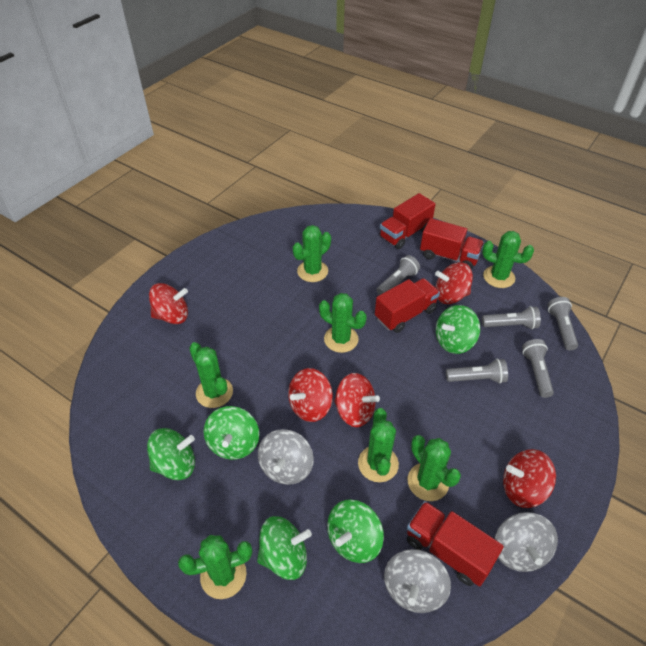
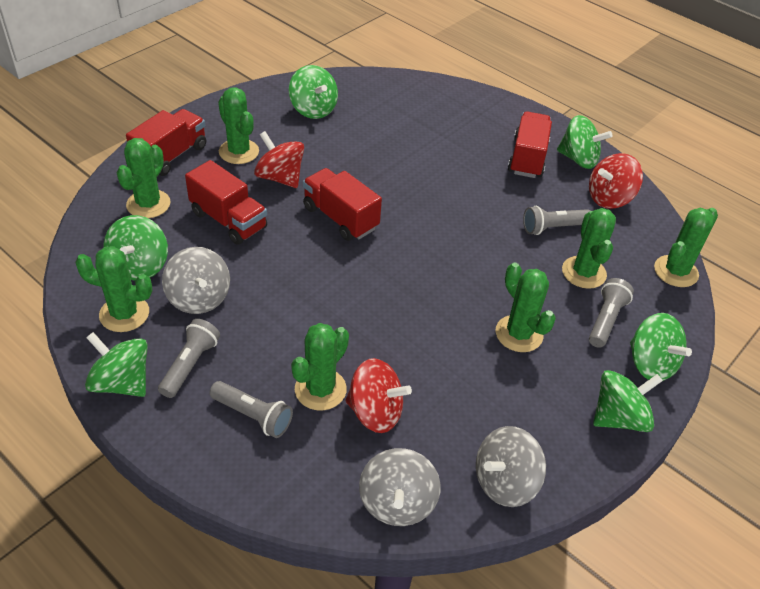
green spinning top: [147,428,195,480] [203,406,259,460] [257,516,312,580] [327,499,384,563] [436,305,480,354] = 5 -> [85,332,148,397] [104,215,168,280] [289,65,338,119] [557,115,612,169] [593,370,663,432] [630,313,692,381] = 6
grey flashlight: [376,255,420,295] [446,359,508,384] [482,306,541,329] [522,339,554,398] [548,297,578,350] = 5 -> [158,319,220,398] [210,381,293,438] [523,206,590,235] [589,278,634,348] = 4
red spinning top: [149,283,188,324] [288,368,333,422] [334,373,380,427] [435,262,473,304] [503,449,556,508] = 5 -> [254,131,304,188] [345,358,412,433] [589,153,643,209] = 3

